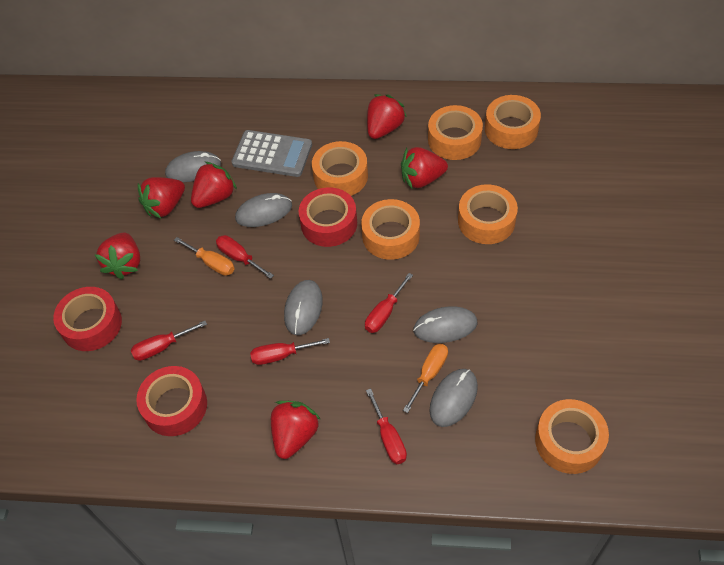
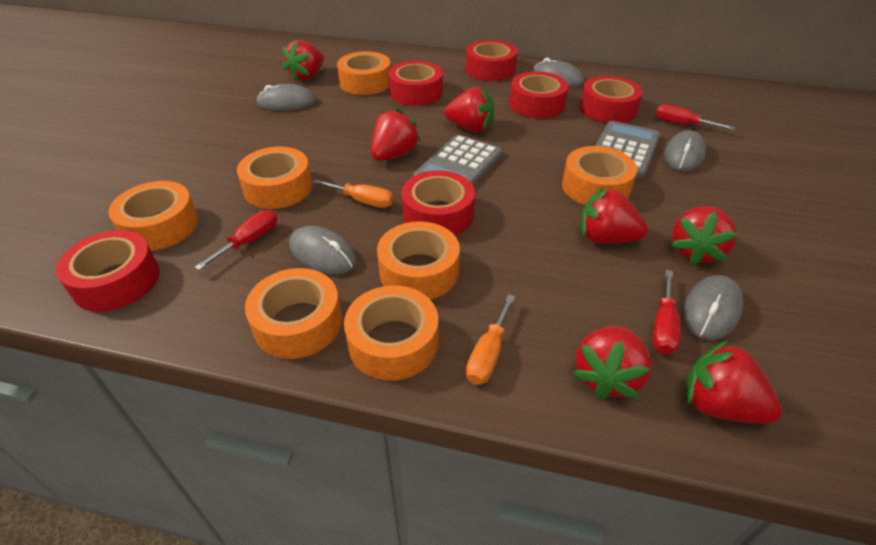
grey calculator: [231,130,312,177] = 1 -> [414,135,502,185] [595,121,660,178] = 2
orange tape: [312,141,368,196] [361,199,420,260] [428,105,483,160] [458,184,518,244] [485,95,541,149] [535,399,609,474] = 6 -> [109,181,198,250] [237,147,312,209] [245,268,342,359] [337,51,391,95] [344,286,438,381] [377,221,460,299] [562,146,637,205] = 7
red screwdriver: [131,321,207,361] [216,235,274,279] [250,338,330,365] [365,273,413,333] [366,388,407,464] = 5 -> [195,210,277,270] [653,270,681,355] [656,104,735,130] = 3
red strawberry: [95,232,140,279] [138,177,185,218] [191,162,237,208] [271,401,321,459] [367,94,407,139] [401,147,448,188] = 6 -> [283,40,324,81] [371,108,421,161] [444,87,494,132] [572,326,652,400] [580,186,648,243] [671,206,738,266] [686,340,782,424] = 7
red tape: [53,287,122,351] [136,366,207,436] [299,187,357,247] = 3 -> [56,230,160,312] [388,61,443,106] [401,170,475,235] [466,40,518,81] [509,71,568,119] [580,76,643,123] = 6

